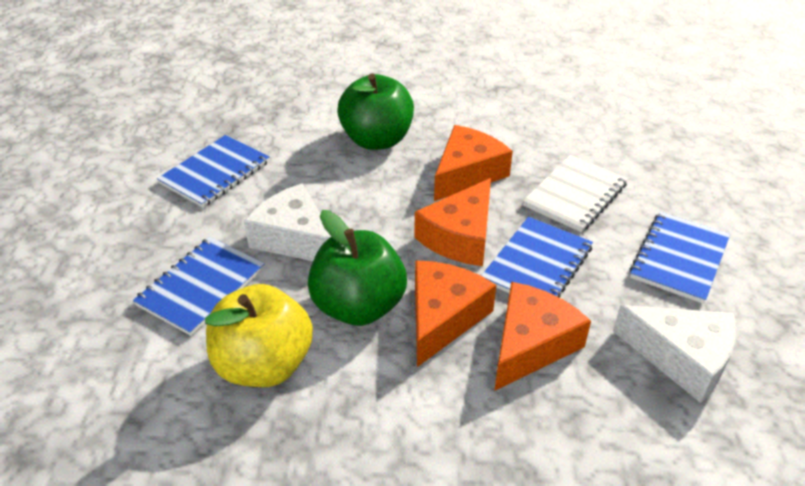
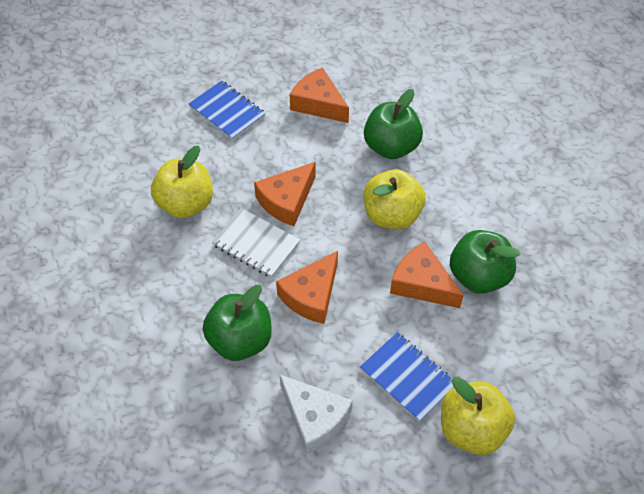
blue notebook: [133,237,265,336] [157,135,270,208] [481,217,593,298] [630,212,730,304] = 4 -> [188,80,266,140] [360,332,454,422] = 2
green apple: [308,210,407,326] [337,73,414,150] = 2 -> [203,285,272,361] [364,89,423,159] [450,230,520,294] = 3
white cheese: [244,184,331,261] [613,305,736,403] = 2 -> [279,374,352,454] = 1
yellow apple: [205,284,313,387] = 1 -> [151,146,213,218] [364,169,426,230] [441,377,515,455] = 3

